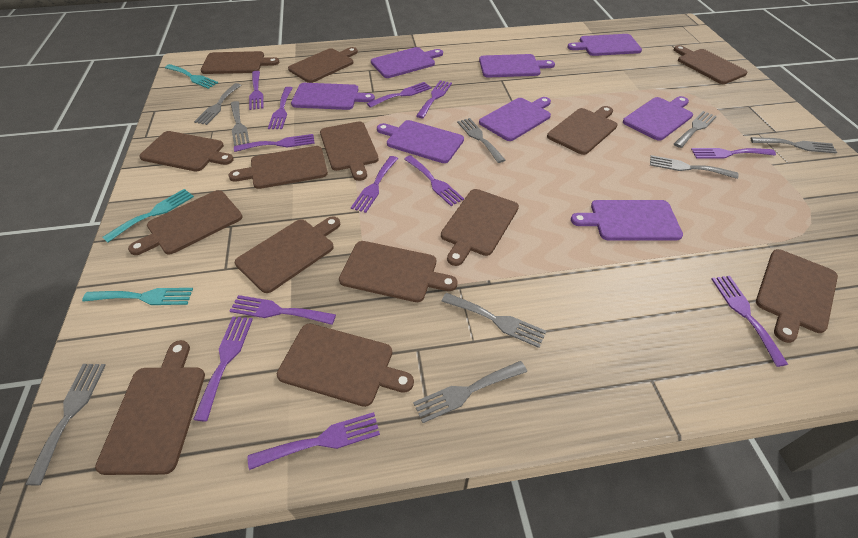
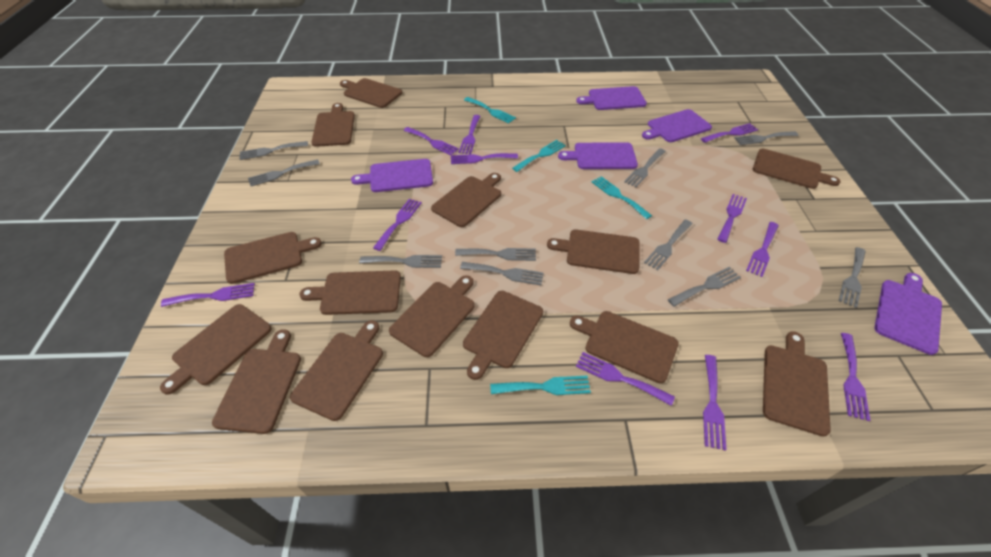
grey fork: [25,364,106,485] [194,83,241,125] [231,101,249,146] [413,361,527,423] [442,293,546,348] [457,118,505,163] [650,155,739,179] [674,111,717,148] [751,137,837,154] = 9 -> [239,141,308,160] [248,159,320,186] [359,255,442,268] [455,248,536,261] [460,262,544,285] [624,148,666,187] [644,219,693,270] [668,267,741,307] [734,131,799,145] [839,247,866,308] = 10
purple cutting board: [291,83,375,110] [371,47,443,78] [377,120,464,163] [479,54,555,78] [479,97,551,141] [568,34,642,56] [571,200,683,240] [623,96,693,141] = 8 -> [351,159,433,192] [558,142,638,169] [576,86,647,110] [642,109,712,142] [874,273,942,355] = 5
purple fork: [193,317,253,422] [230,295,336,325] [234,134,315,152] [248,412,380,470] [249,71,264,110] [268,87,292,129] [351,156,398,213] [367,82,432,108] [404,155,464,206] [416,80,452,118] [691,148,776,159] [712,276,789,367] = 12 -> [161,283,255,307] [373,199,422,251] [403,127,459,156] [451,153,518,164] [459,115,481,154] [576,352,675,406] [701,123,758,143] [703,355,727,451] [717,194,747,243] [746,222,779,277] [841,333,870,421] = 11
turquoise fork: [82,288,193,305] [103,189,194,242] [165,64,218,89] = 3 -> [464,97,516,123] [490,376,591,395] [512,140,566,172] [592,176,652,219] = 4

